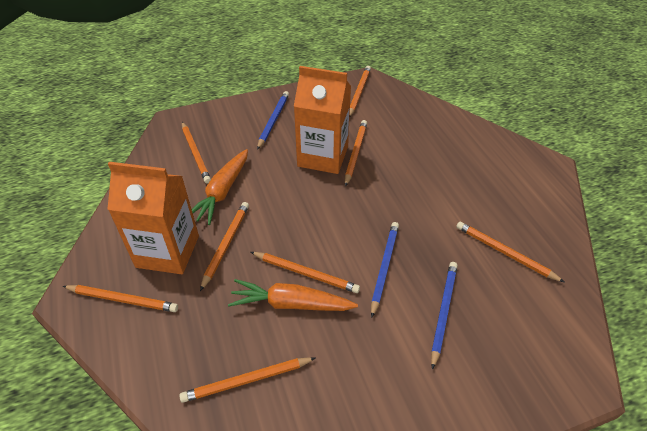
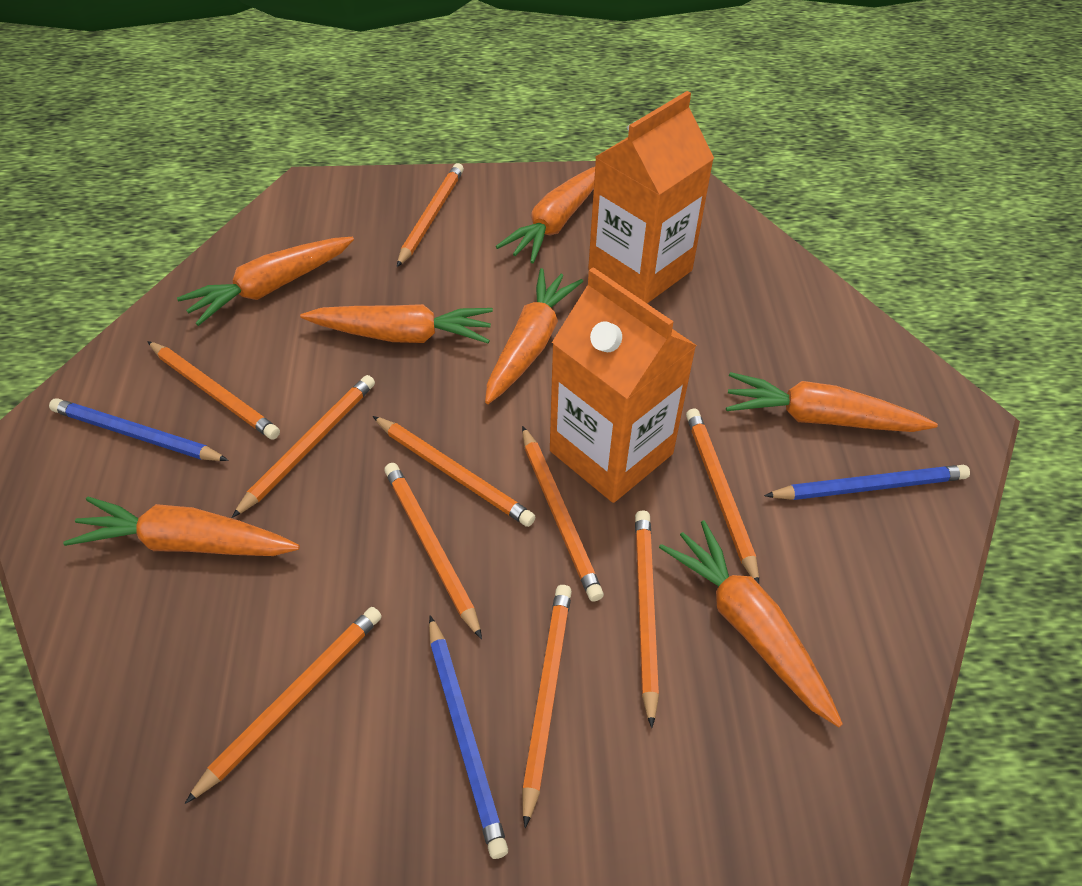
orange carrot: [192,149,248,225] [228,279,358,311] = 2 -> [63,497,300,556] [177,237,354,326] [300,304,493,343] [485,268,583,404] [496,167,595,263] [659,520,843,727] [726,372,938,432] = 7
orange pencil: [62,285,178,312] [179,357,315,403] [182,122,211,184] [200,202,249,291] [251,252,360,293] [345,120,367,187] [350,66,371,116] [456,221,564,282] = 8 -> [147,341,280,439] [185,607,382,804] [232,375,375,518] [373,416,536,527] [384,463,482,639] [397,163,464,267] [522,426,604,602] [522,585,572,828] [635,510,659,728] [686,409,759,584] = 10

